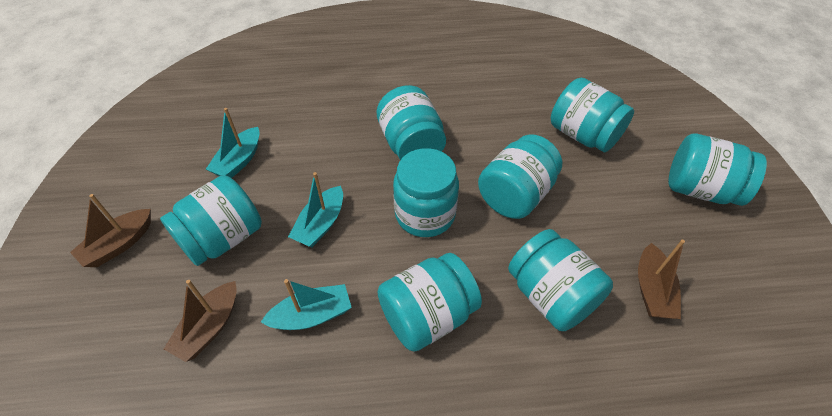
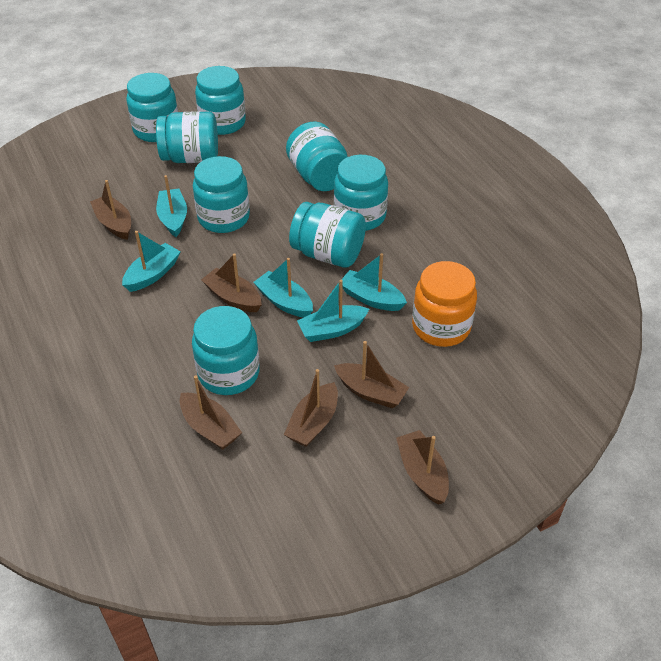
brown boat: [70,194,151,267] [164,280,237,362] [638,240,685,319] = 3 -> [90,180,131,240] [180,375,242,450] [201,253,262,312] [284,369,338,447] [334,341,409,408] [396,430,449,505] = 6
orange jar: none = 0 -> [412,261,477,347] = 1
turquoise boat: [206,108,260,178] [261,279,352,330] [288,172,343,247] = 3 -> [122,231,181,292] [156,175,187,237] [253,258,313,317] [297,280,369,342] [342,253,407,311] = 5

